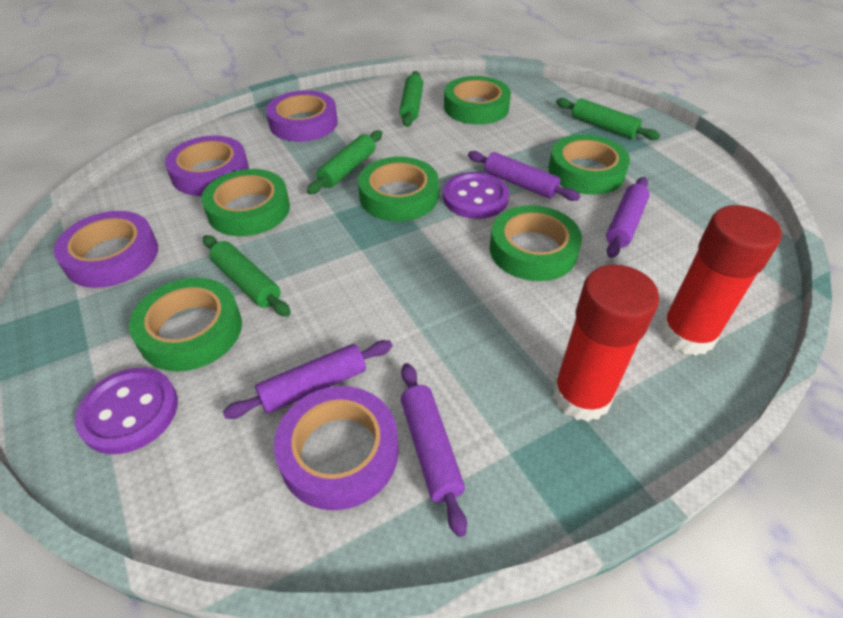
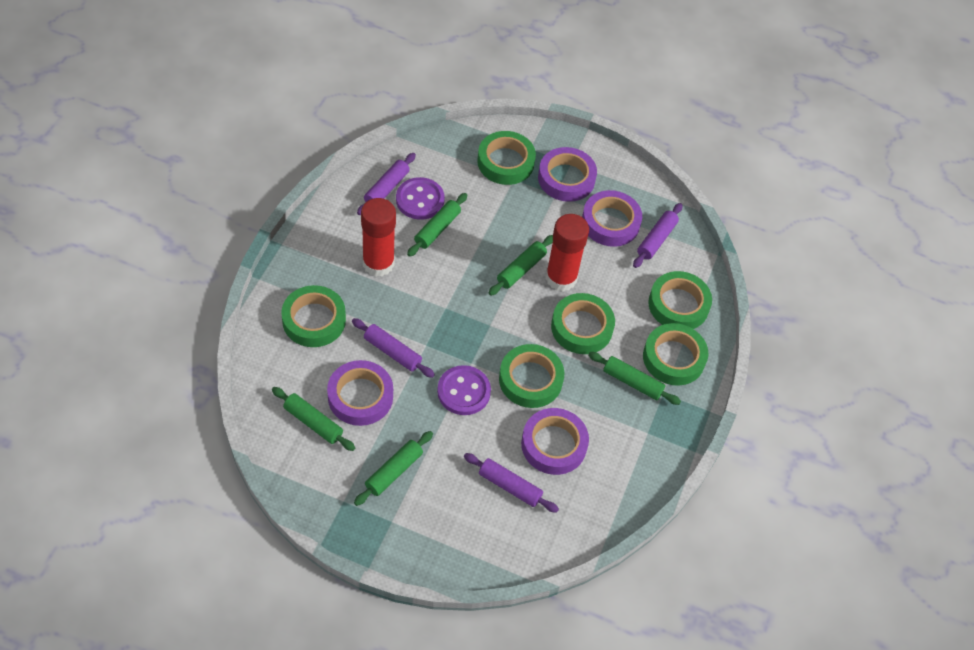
green rolling pin: [203,235,291,317] [307,130,382,195] [399,71,423,127] [556,98,660,140] = 4 -> [272,387,355,451] [354,431,433,506] [407,193,467,257] [488,235,553,296] [588,352,681,405] = 5

